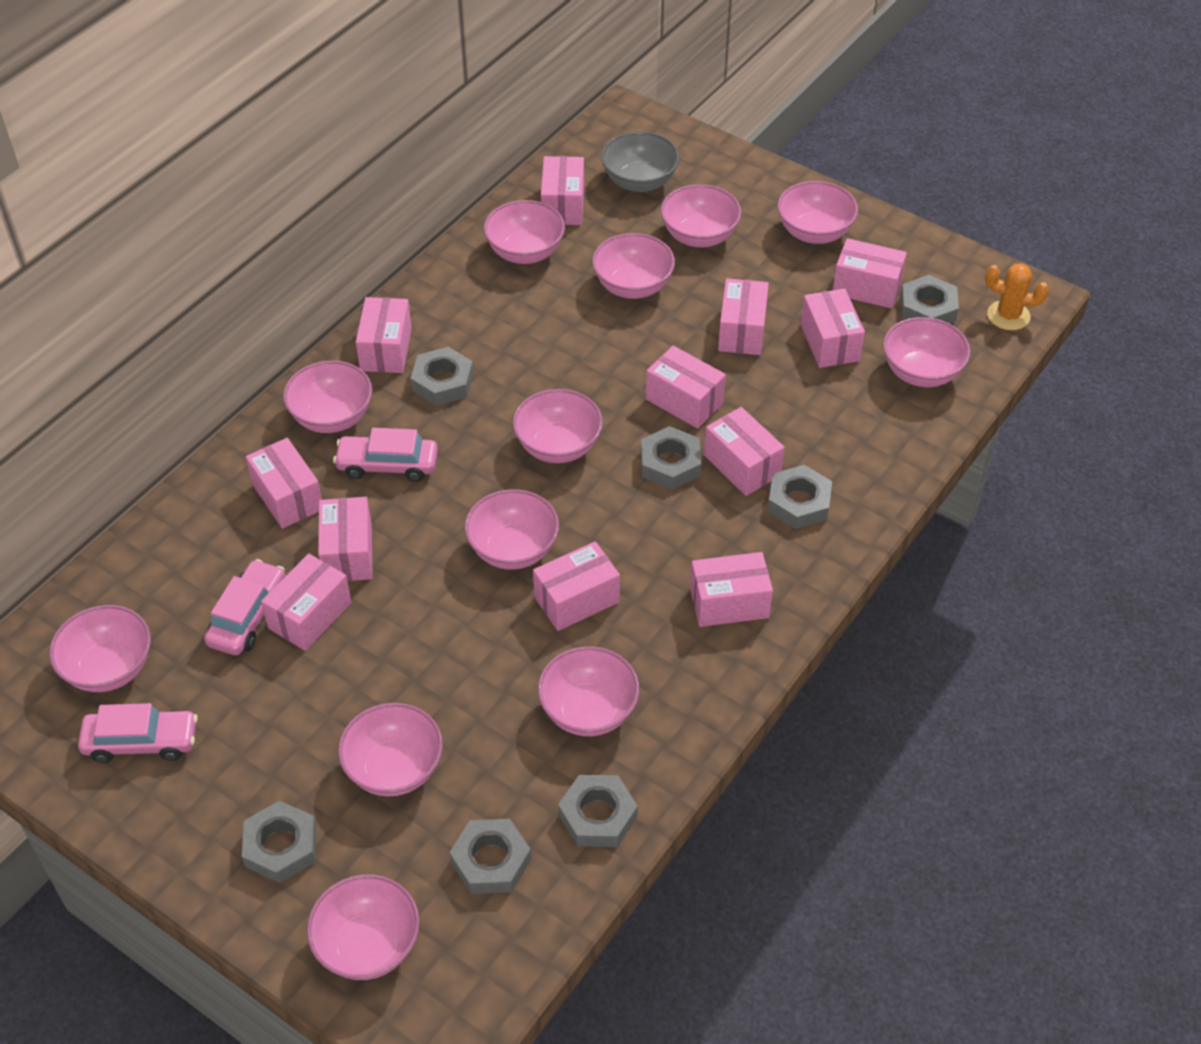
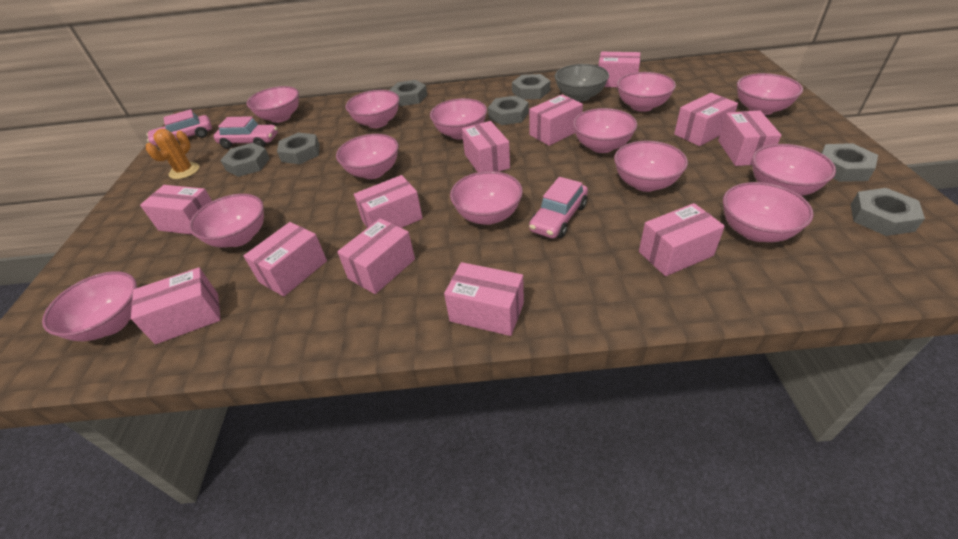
pink bowl: [49,605,151,692] [283,361,372,433] [307,874,420,980] [338,703,443,796] [465,489,559,570] [484,200,565,264] [513,389,603,463] [538,646,639,736] [592,233,675,299] [661,184,741,248] [778,181,858,244] [883,317,970,387] = 12 -> [42,271,137,341] [189,194,264,248] [247,86,299,123] [336,134,399,179] [345,90,399,128] [430,98,487,139] [450,171,523,225] [573,108,637,153] [614,141,688,192] [617,72,676,112] [723,182,814,242] [737,73,803,115] [752,144,836,196] = 13

